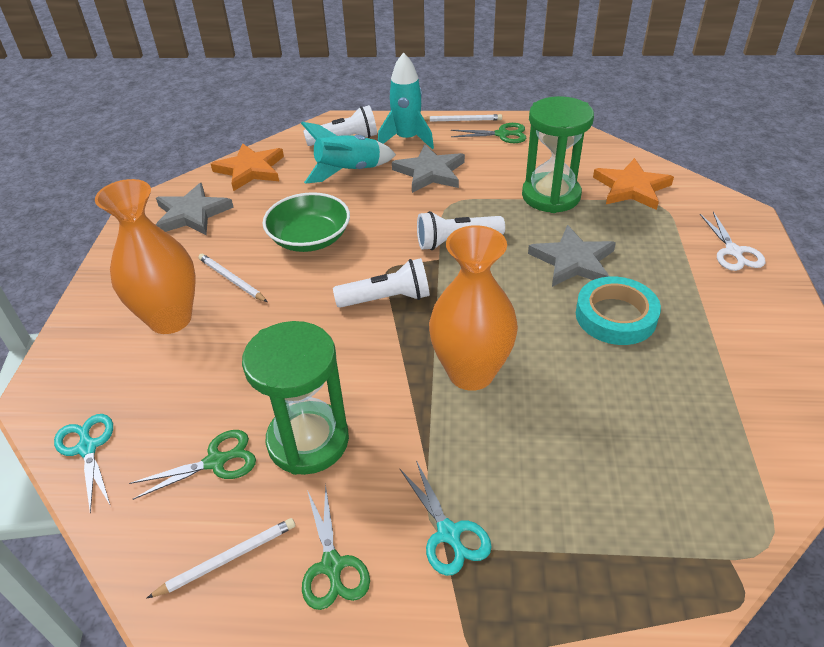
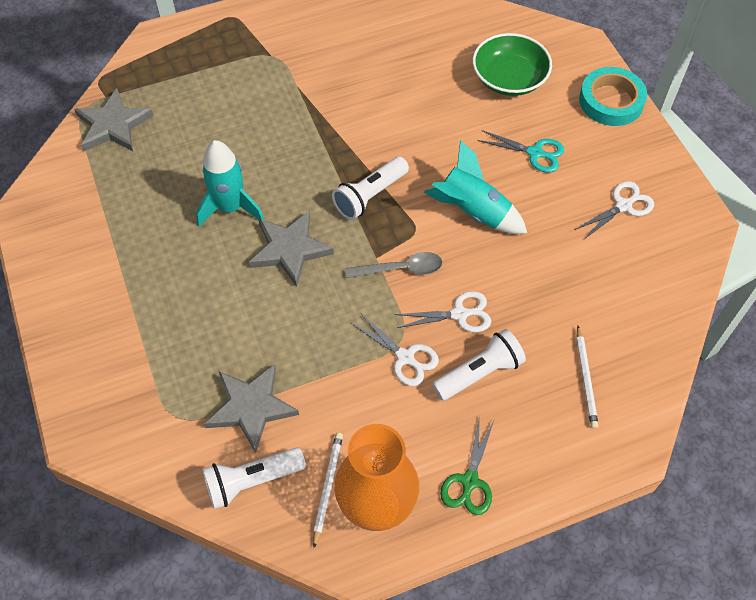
green hourglass: [242,321,349,475] [522,96,594,213] = 2 -> none = 0
green scissors: [129,430,256,500] [302,484,370,610] [451,123,526,143] = 3 -> [440,415,494,515] = 1
grey spoon: none = 0 -> [345,252,442,278] = 1
orange star: [211,143,284,191] [593,158,674,210] = 2 -> none = 0
orange vase: [95,179,196,334] [429,225,518,391] = 2 -> [334,424,419,531] = 1
turquoise scissors: [54,414,113,514] [400,460,492,576] = 2 -> [478,130,564,173] = 1
white pencil: [146,518,295,599] [198,254,268,302] [423,114,502,122] = 3 -> [313,433,343,548] [576,326,598,429] = 2
white scissors: [700,212,766,271] = 1 -> [351,314,439,386] [395,291,491,332] [574,181,654,240] = 3

